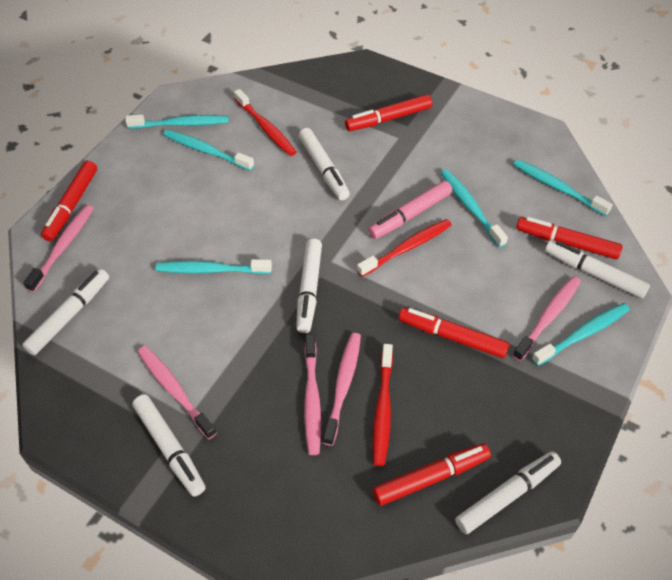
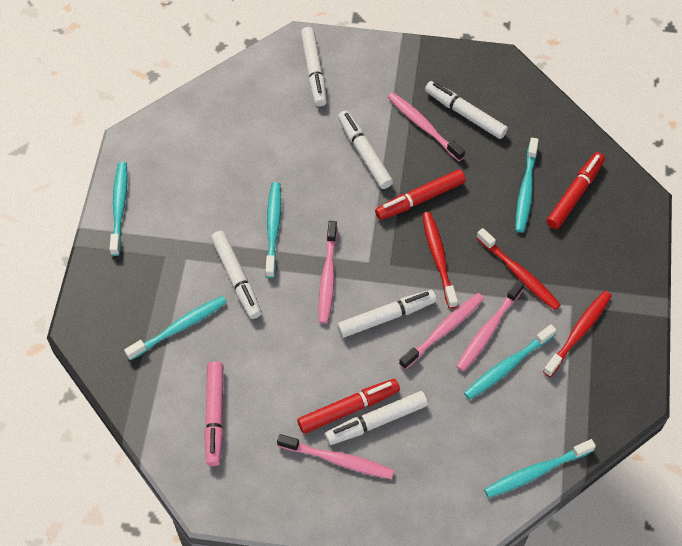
red marker: [41,161,97,241] [345,94,432,131] [373,443,491,506] [399,307,510,358] [516,217,622,259] = 5 -> [297,379,400,434] [375,169,466,220] [546,152,605,229] = 3

